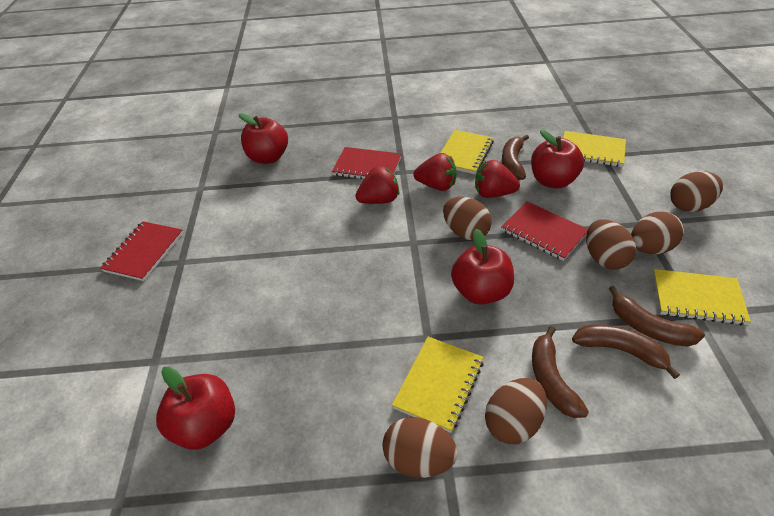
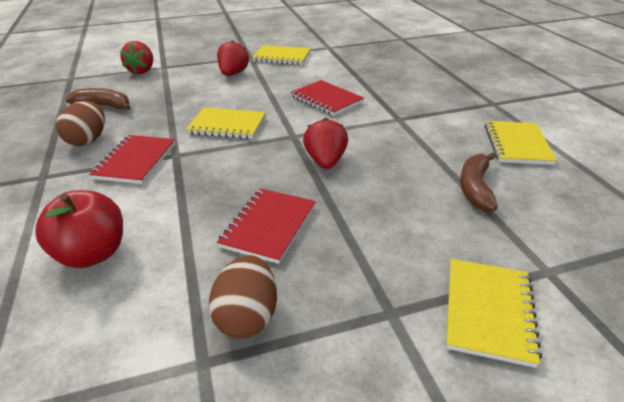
brown banana: [502,134,529,180] [532,326,589,418] [572,324,680,379] [609,286,705,347] = 4 -> [65,88,131,110] [460,152,498,212] = 2
brown egg: [382,417,458,478] [443,197,492,240] [485,378,547,444] [586,219,636,270] [631,211,684,254] [670,171,723,212] = 6 -> [56,101,105,146] [209,255,277,339] = 2
red apple: [156,367,235,450] [238,113,288,164] [451,229,514,305] [531,130,584,189] = 4 -> [35,190,123,268] = 1

